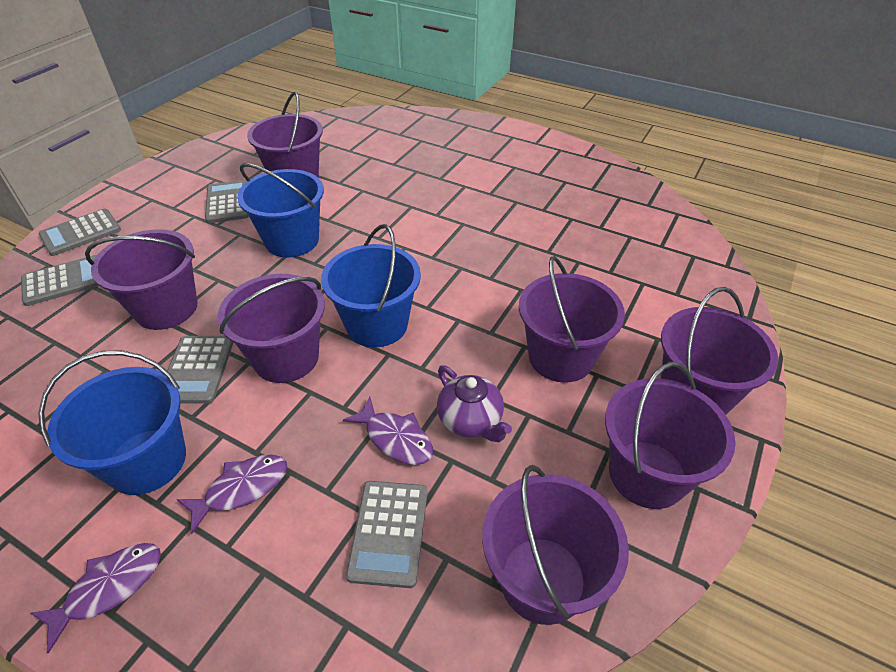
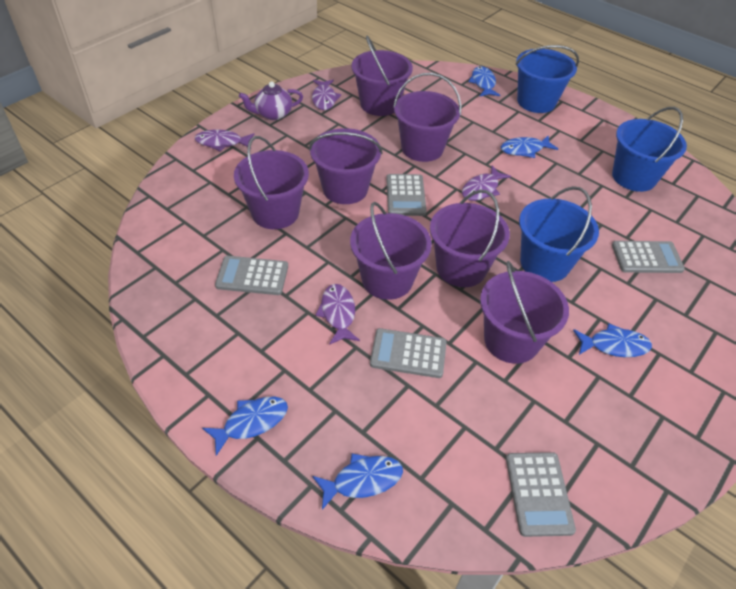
blue fish: none = 0 -> [202,397,288,456] [312,453,403,510] [468,66,500,97] [501,136,558,158] [573,324,652,357] = 5
purple fish: [31,543,161,654] [176,455,287,535] [343,397,433,465] = 3 -> [195,130,255,152] [312,80,341,110] [315,284,360,345] [462,166,511,201] = 4

